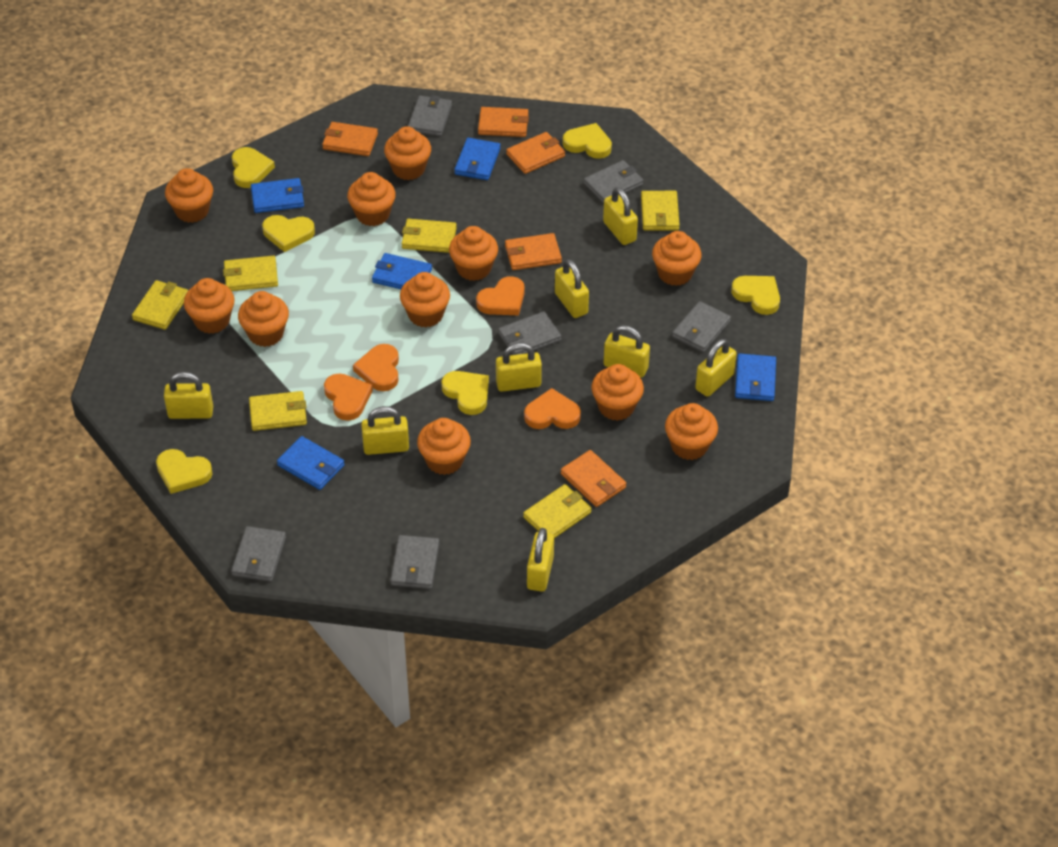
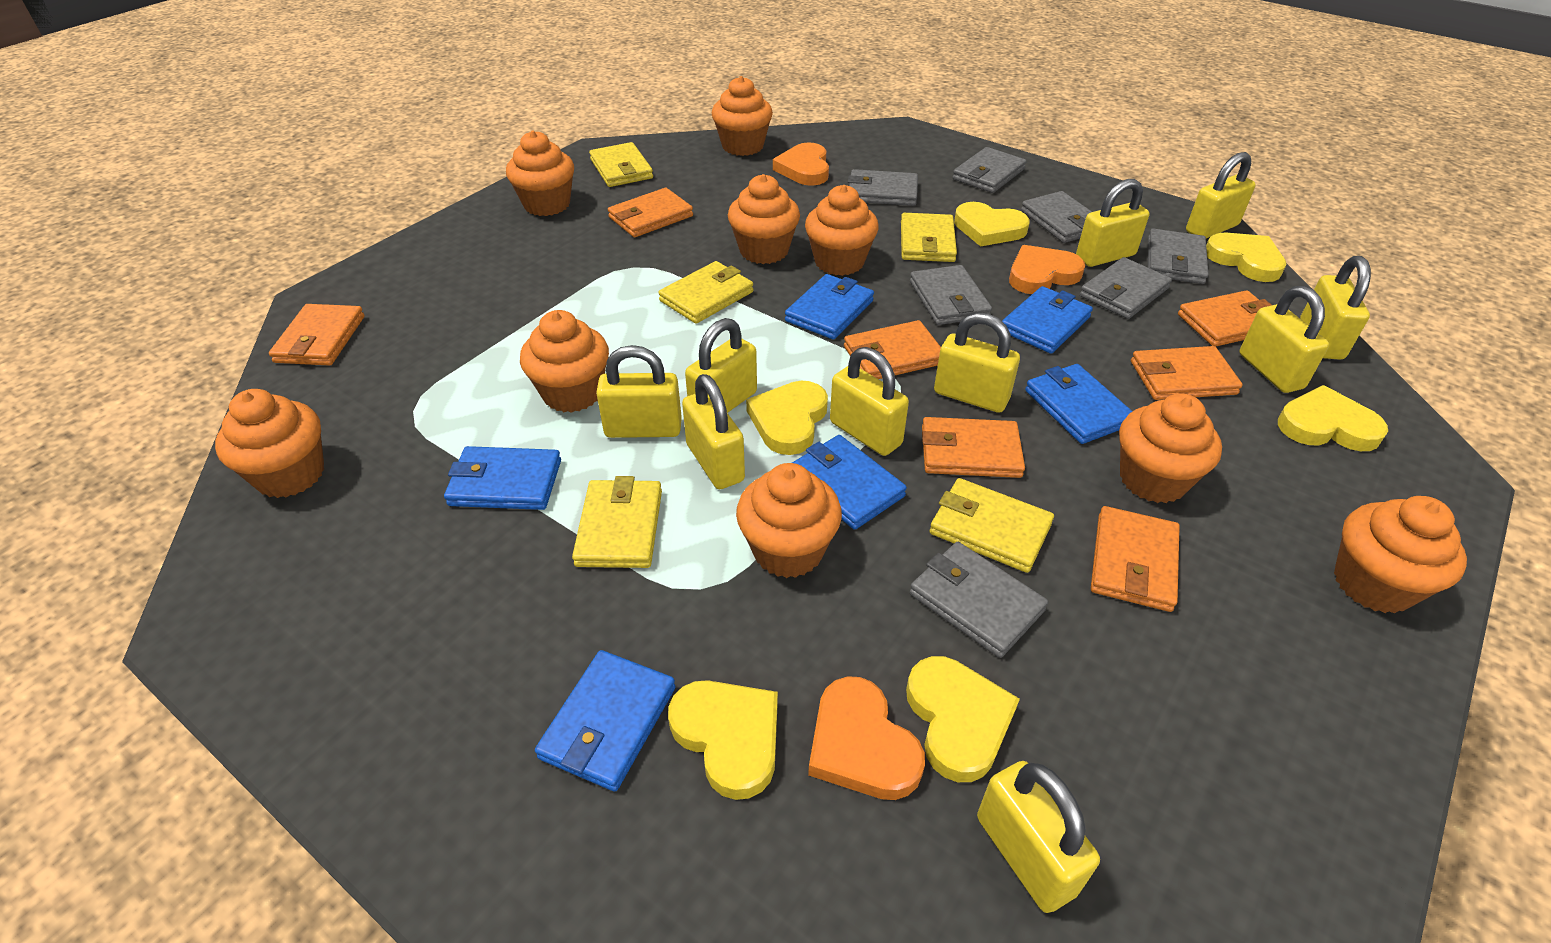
blue wallet: [251,178,304,213] [277,436,345,490] [372,253,432,289] [454,138,501,180] [735,354,776,401] = 5 -> [444,446,561,510] [535,650,676,792] [785,274,874,339] [792,435,907,530] [1002,286,1093,354] [1025,364,1132,444] = 6
grey wallet: [231,526,286,582] [390,535,439,589] [408,95,452,136] [498,311,561,355] [584,160,643,203] [672,301,731,353] = 6 -> [848,169,918,206] [910,265,992,325] [910,542,1048,658] [953,147,1027,193] [1021,191,1092,243] [1080,257,1172,319] [1148,228,1208,284] = 7
orange cupcake: [165,168,213,223] [184,278,235,334] [238,291,289,347] [347,172,396,226] [384,126,431,180] [400,272,450,328] [417,418,471,475] [449,226,498,281] [591,364,644,421] [652,231,702,286] [665,403,718,460] = 11 -> [215,389,324,498] [506,131,574,216] [520,310,609,413] [712,76,773,156] [728,174,800,264] [736,463,842,578] [805,185,879,276] [1119,394,1222,503] [1334,496,1467,613] = 9
orange heart: [324,373,373,420] [353,344,399,391] [476,276,525,315] [524,388,581,429] = 4 -> [773,142,829,186] [808,676,925,800] [1009,245,1085,294] = 3
orange wallet: [322,122,378,156] [478,107,529,137] [505,233,562,270] [506,132,565,174] [561,450,626,507] = 5 -> [269,304,365,366] [608,188,693,237] [844,320,941,379] [922,417,1025,478] [1091,506,1180,612] [1131,346,1243,400] [1178,290,1271,347] = 7
yellow padlock: [164,372,213,419] [361,406,409,455] [496,343,542,392] [527,528,554,592] [555,259,589,318] [603,187,638,245] [604,325,650,378] [695,339,737,397] = 8 -> [596,345,682,438] [682,374,745,489] [685,318,757,413] [830,347,909,456] [934,312,1020,413] [977,761,1100,913] [1076,179,1150,267] [1186,152,1256,238] [1239,286,1329,393] [1300,256,1371,360] = 10
yellow wallet: [132,280,189,330] [223,256,278,291] [249,391,307,431] [402,219,457,253] [523,484,592,538] [641,191,680,230] = 6 -> [572,476,662,568] [589,142,653,187] [658,261,753,323] [901,213,957,262] [930,478,1054,573] = 5

